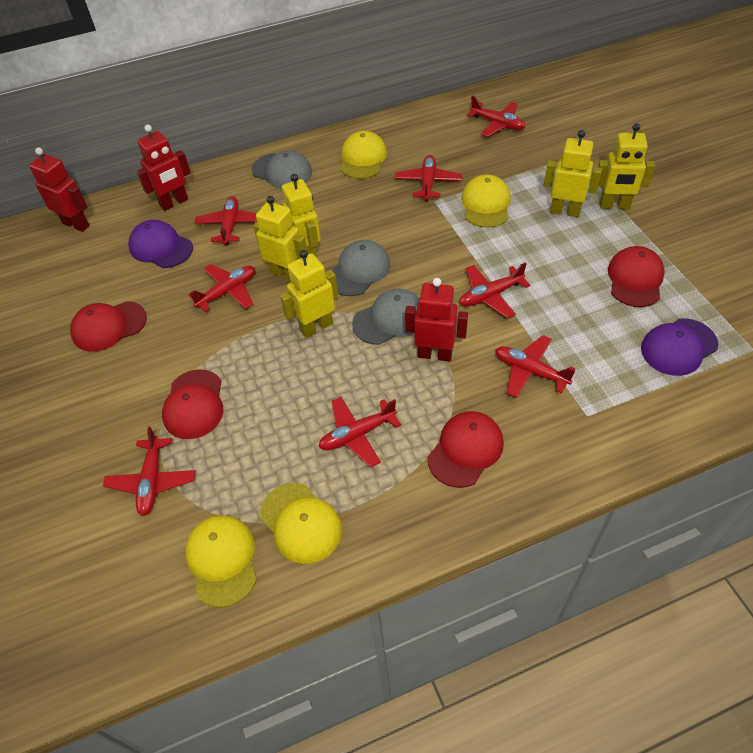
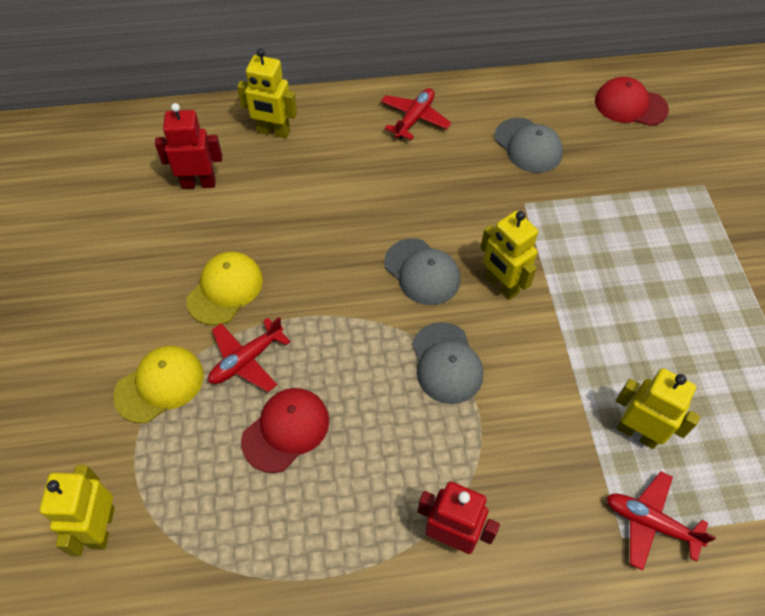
purple cap: [128,220,193,268] [641,318,718,376] = 2 -> none = 0
red cap: [70,301,147,352] [162,369,223,439] [428,411,504,488] [608,246,665,307] = 4 -> [241,388,329,473] [595,77,669,126] = 2
red plane: [103,426,195,516] [188,264,255,312] [195,196,257,245] [319,397,401,467] [395,155,462,201] [460,262,530,318] [467,96,525,137] [495,335,575,398] = 8 -> [208,317,291,392] [381,88,452,140] [606,472,716,571] = 3
red robot: [29,147,90,232] [136,125,191,211] [405,278,468,362] = 3 -> [155,103,222,189] [418,482,500,554] = 2
yellow cap: [185,515,257,608] [260,483,342,564] [341,131,387,179] [461,175,511,228] = 4 -> [113,346,204,424] [186,251,263,326] = 2
yellow robot: [254,196,307,280] [280,250,338,338] [282,174,321,258] [544,130,602,217] [598,123,655,209] = 5 -> [39,465,115,556] [237,48,297,138] [481,211,538,300] [616,368,700,449] = 4

